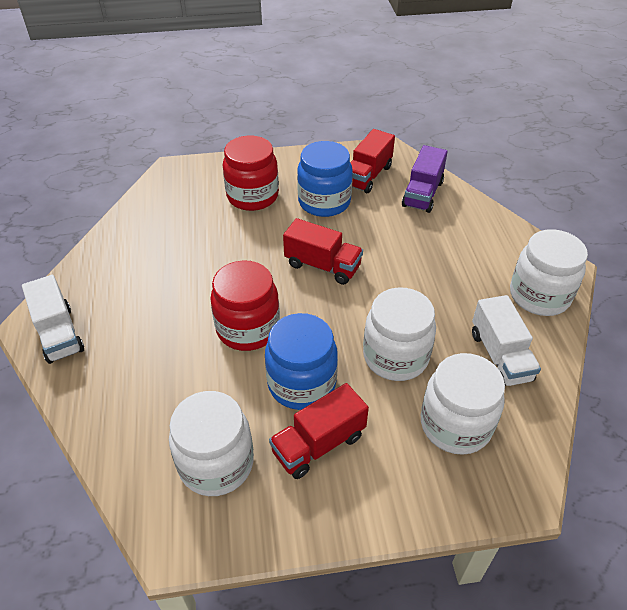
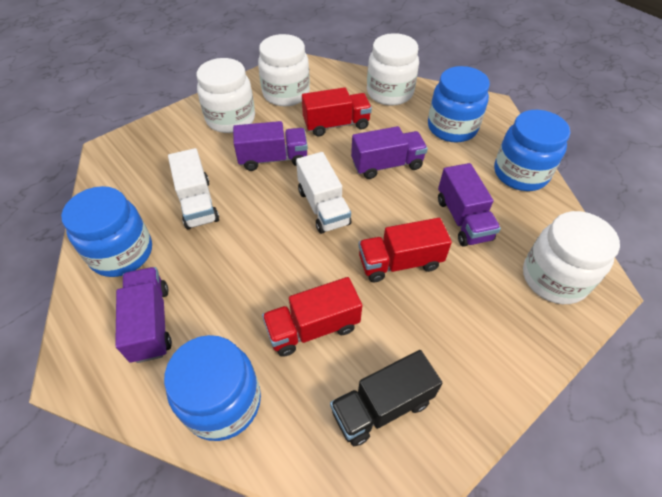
black truck: none = 0 -> [330,350,443,446] = 1
blue jar: [265,313,338,410] [297,141,353,217] = 2 -> [61,186,152,277] [164,335,261,441] [428,66,490,142] [494,110,570,191] = 4
purple truck: [402,145,448,213] = 1 -> [115,267,172,363] [233,121,308,171] [351,126,428,179] [438,163,501,247] = 4
red jar: [210,260,280,351] [223,136,279,211] = 2 -> none = 0

